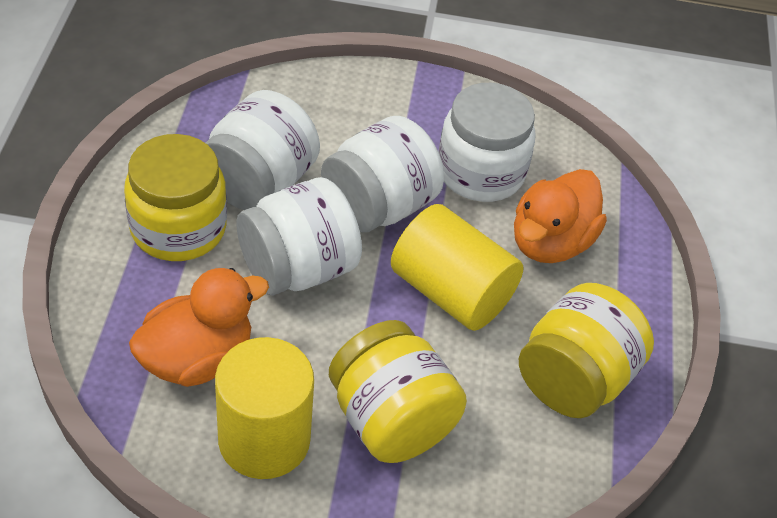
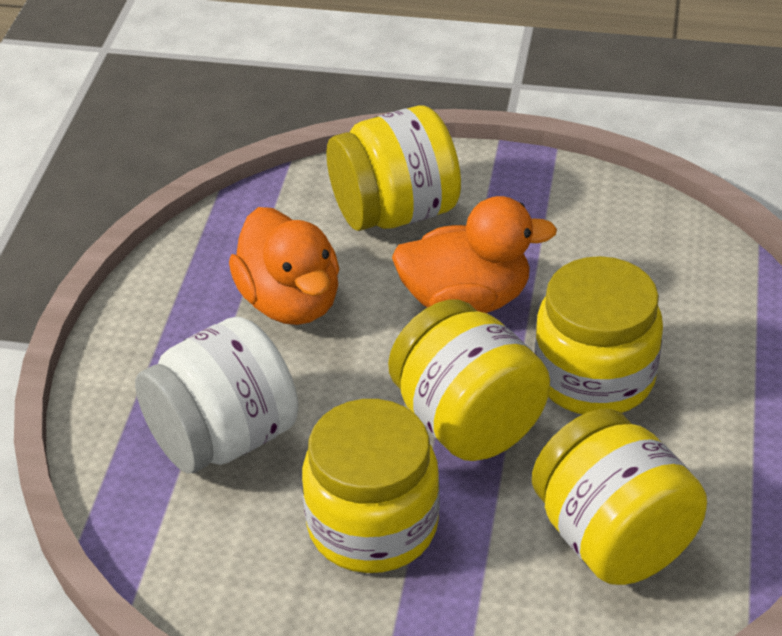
white jar: [206,90,320,210] [237,177,362,295] [321,116,444,232] [438,83,536,202] = 4 -> [135,317,299,474] = 1
yellow cylinder: [215,337,314,479] [391,204,524,331] = 2 -> none = 0
yellow jar: [124,134,227,261] [329,320,467,463] [519,283,654,418] = 3 -> [302,399,440,573] [326,106,461,231] [388,300,550,461] [532,409,707,585] [534,256,663,414] = 5

